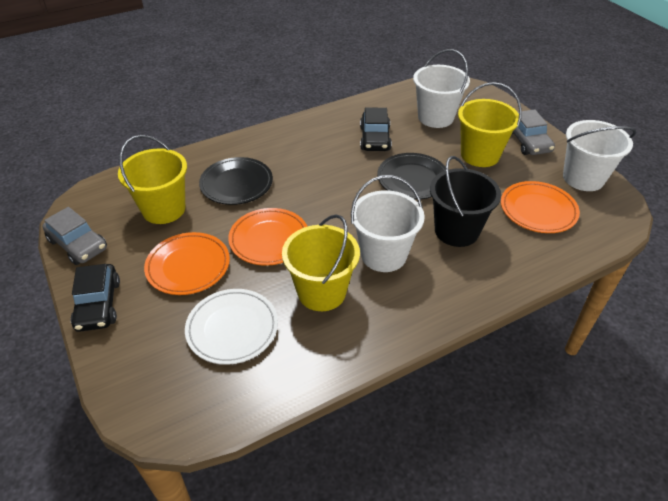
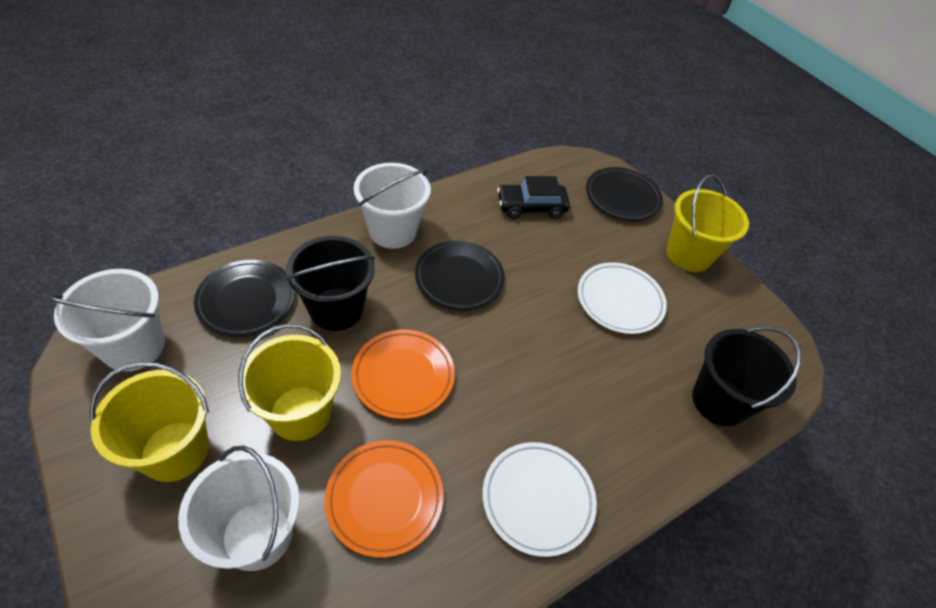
black bucket: [430,156,501,247] = 1 -> [286,236,375,331] [692,327,801,426] = 2
black car: [71,264,120,332] [360,107,392,151] = 2 -> [497,176,570,219] = 1
black plate: [199,157,273,205] [377,153,446,199] = 2 -> [194,260,295,337] [415,241,505,310] [586,167,663,221] = 3
grey car: [43,207,107,265] [511,109,555,155] = 2 -> none = 0
orange plate: [144,232,230,295] [228,208,308,266] [501,181,580,233] = 3 -> [325,440,444,558] [351,330,455,419] = 2
white plate: [185,289,278,365] = 1 -> [483,442,597,557] [578,262,667,334] = 2

